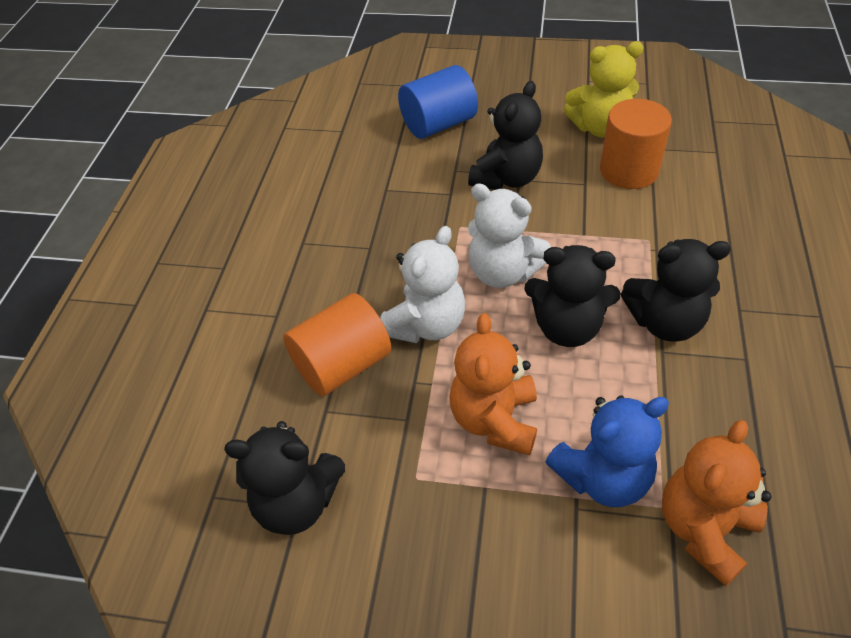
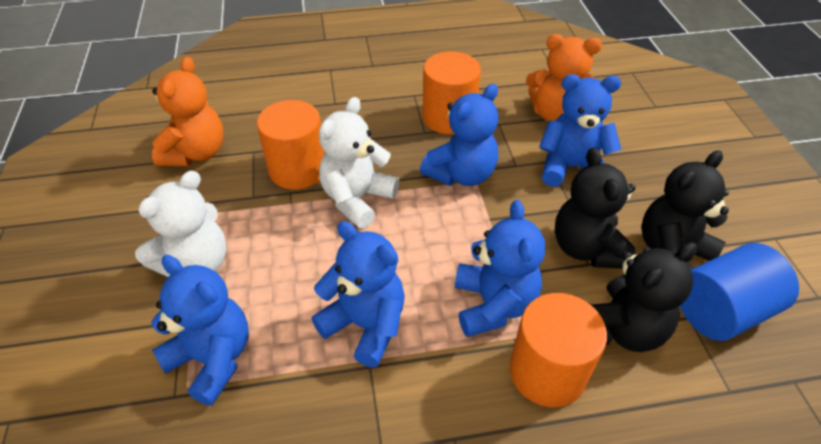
black teddy bear: [224,421,345,535] [468,81,543,190] [524,245,621,347] [621,239,731,342] = 4 -> [555,147,636,269] [589,242,697,352] [641,150,729,269] = 3
blue teddy bear: [545,395,669,507] = 1 -> [151,255,248,406] [312,221,405,368] [420,84,498,186] [455,200,545,337] [539,74,622,187] = 5
orange cylinder: [283,293,391,396] [600,99,672,189] = 2 -> [257,100,325,190] [423,51,481,134] [510,293,607,407] = 3
yellow teddy bear: [564,41,644,138] = 1 -> none = 0

